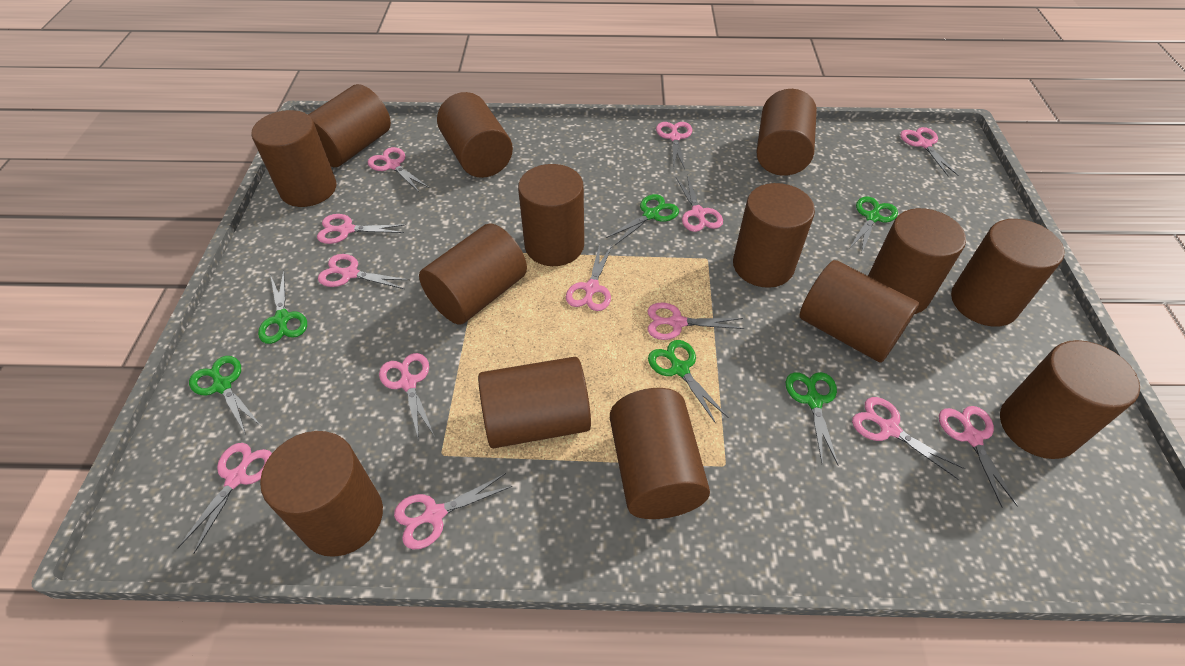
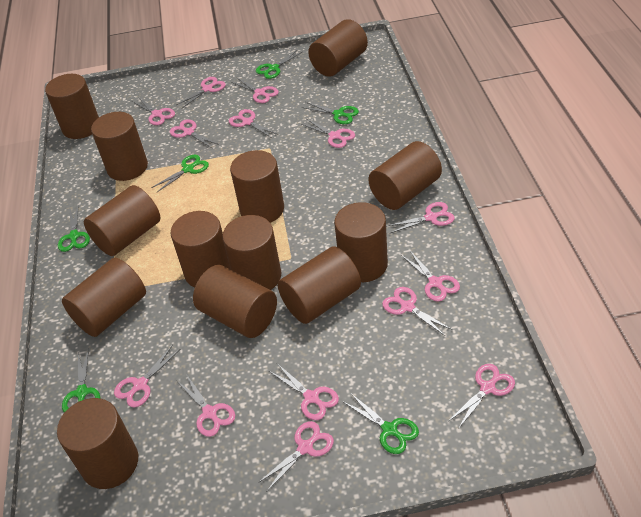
brown cylinder: [251,110,336,207] [260,431,383,557] [308,84,391,167] [419,224,527,325] [437,92,513,178] [478,357,591,448] [518,164,584,266] [610,388,710,519] [733,183,815,288] [757,89,817,176] [799,260,919,363] [868,208,966,314] [951,219,1064,327] [1000,340,1140,459] = 14 -> [45,74,99,139] [57,398,138,489] [62,258,146,337] [84,185,161,256] [91,112,148,181] [170,211,230,288] [193,265,277,338] [222,215,281,290] [230,150,284,223] [278,246,361,324] [308,19,368,77] [334,202,388,282] [368,141,442,210] = 13
pink scissors: [178,443,272,554] [317,214,406,244] [318,254,409,289] [368,147,429,192] [379,353,435,441] [394,473,512,549] [566,244,612,311] [647,303,745,340] [656,122,692,169] [676,175,723,232] [852,397,965,479] [900,127,958,176] [939,406,1018,507] = 13 -> [114,345,181,408] [132,97,175,125] [170,119,219,148] [176,77,226,109] [176,374,235,437] [229,109,279,138] [231,77,279,103] [258,421,334,492] [269,364,339,420] [301,119,355,148] [382,287,452,336] [387,202,455,234] [401,251,460,302] [449,364,515,429] = 14

